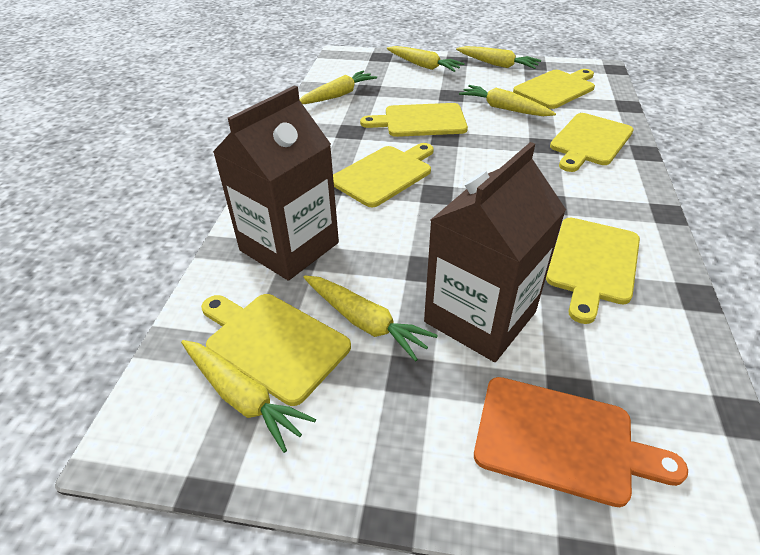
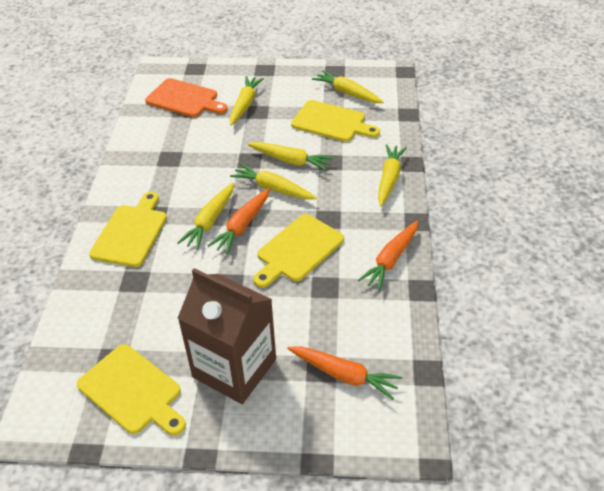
brown carton: [213,85,339,281] [424,142,566,362] = 2 -> [178,268,276,404] = 1
orange carrot: none = 0 -> [207,188,269,254] [288,346,402,400] [358,221,418,291] = 3
yellow cutting board: [201,294,351,406] [333,143,434,207] [360,103,468,137] [513,69,595,109] [546,218,640,324] [550,113,634,172] = 6 -> [77,344,186,436] [89,192,167,267] [254,214,344,288] [291,100,380,142] = 4

